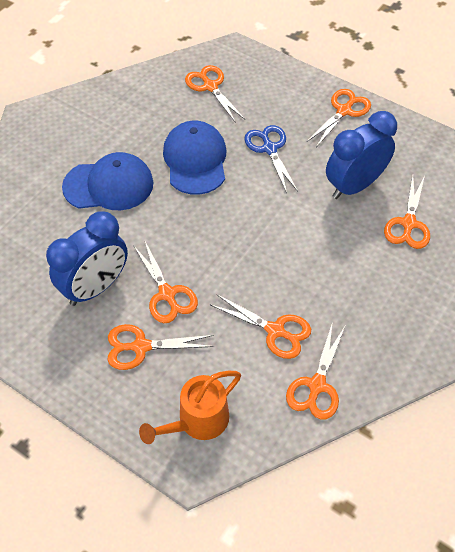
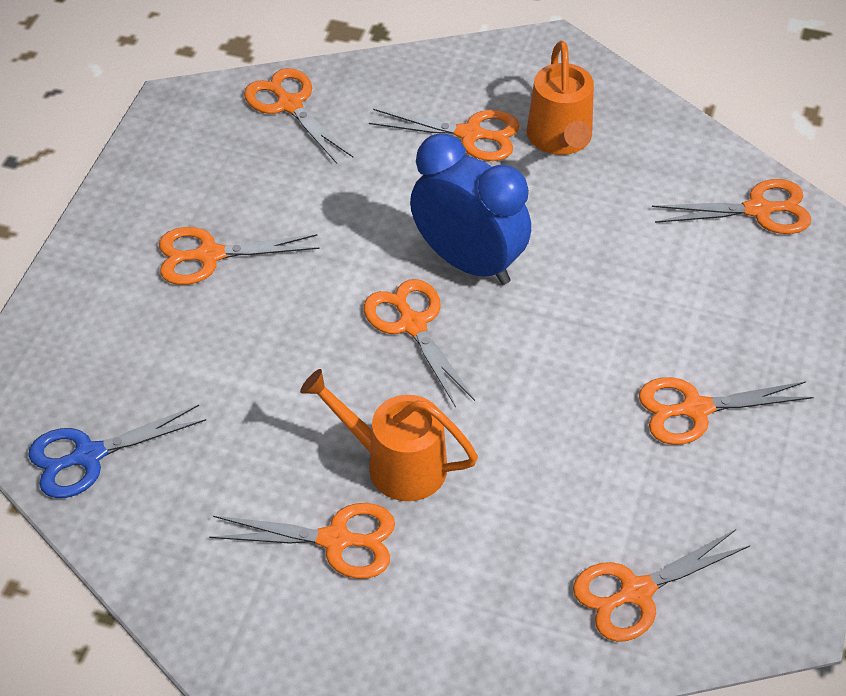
blue cap: [62,152,153,210] [163,120,226,195] = 2 -> none = 0
blue clock: [46,211,128,306] [326,111,397,199] = 2 -> [410,134,531,285] = 1
orange scissors: [108,324,215,370] [133,242,198,323] [185,65,245,123] [211,294,311,359] [286,322,345,419] [308,89,371,146] [384,176,430,249] = 7 -> [159,227,319,285] [209,503,395,579] [244,68,353,164] [364,279,475,408] [369,109,519,161] [573,529,750,642] [639,377,814,445] [652,179,811,234] = 8
orange watering can: [139,371,241,444] = 1 -> [300,369,478,501] [527,41,594,155] = 2

